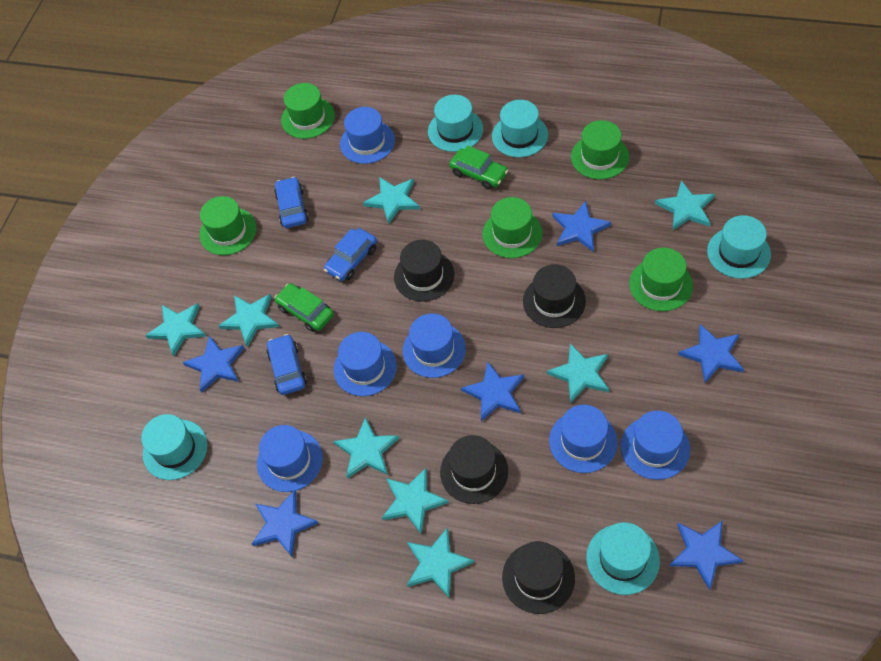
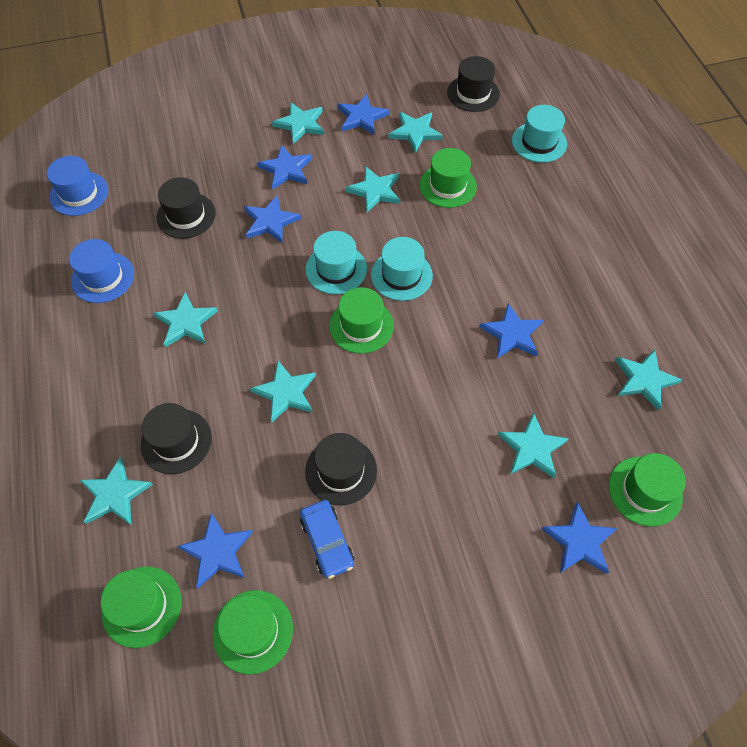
blue car: [266,334,307,395] [274,177,309,228] [324,228,377,281] = 3 -> [300,500,354,579] = 1
blue hat: [257,425,323,492] [334,332,397,396] [340,107,395,164] [403,313,466,378] [549,405,618,473] [620,411,690,480] = 6 -> [47,156,108,216] [69,239,134,303] = 2
green car: [274,283,334,332] [449,145,508,190] = 2 -> none = 0
turquoise hat: [141,414,207,480] [428,95,483,152] [492,100,548,157] [586,522,660,595] [707,215,771,279] = 5 -> [305,231,367,294] [371,237,433,301] [512,105,567,163] = 3

